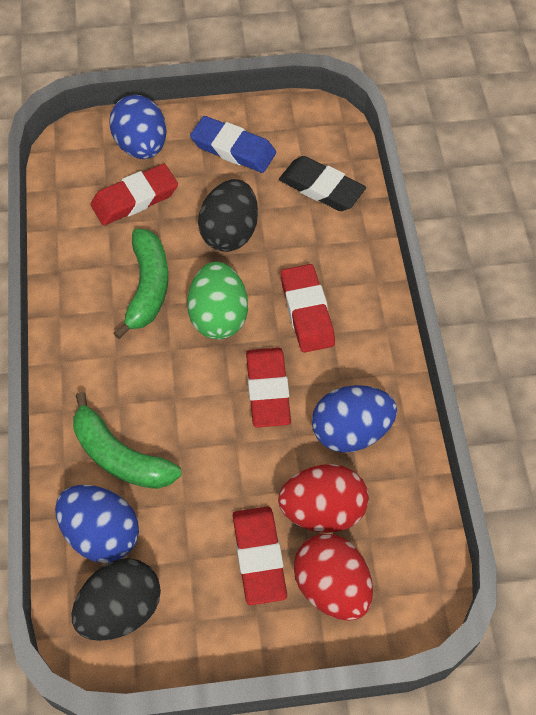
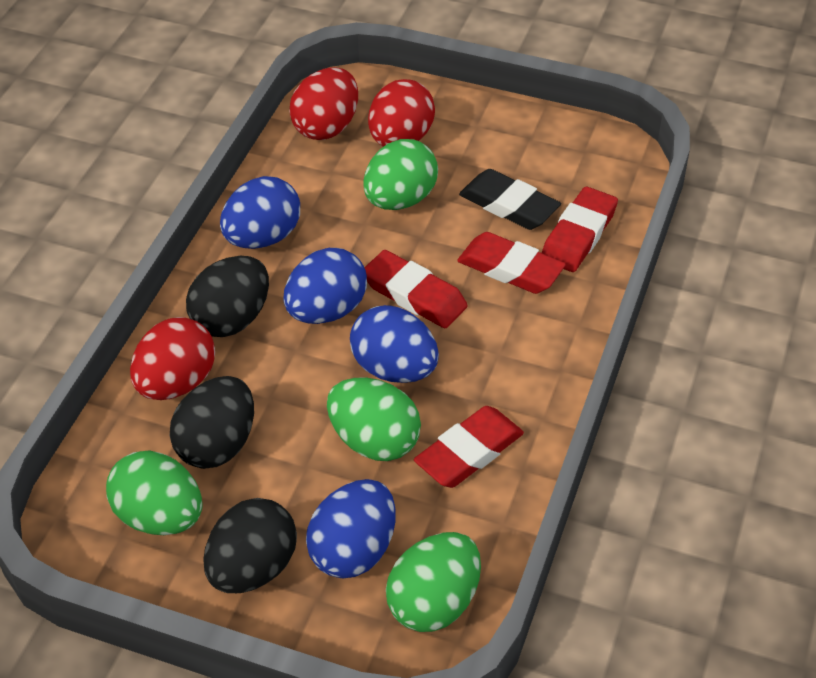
black egg: [71,558,161,641] [198,179,258,252] = 2 -> [170,376,254,469] [186,256,269,337] [203,498,297,593] = 3
blue egg: [55,485,139,563] [109,95,167,159] [312,385,397,453] = 3 -> [220,176,300,249] [283,248,367,324] [306,479,396,578] [350,305,439,383] = 4
blue eraser: [190,116,276,173] = 1 -> none = 0
green banana: [73,392,182,489] [114,229,168,339] = 2 -> none = 0
green egg: [187,262,248,339] = 1 -> [106,450,202,535] [327,378,421,461] [363,139,438,210] [386,532,481,632] = 4
red egg: [278,464,369,533] [294,534,373,621] = 2 -> [130,317,215,400] [289,67,358,140] [368,79,435,147] = 3

